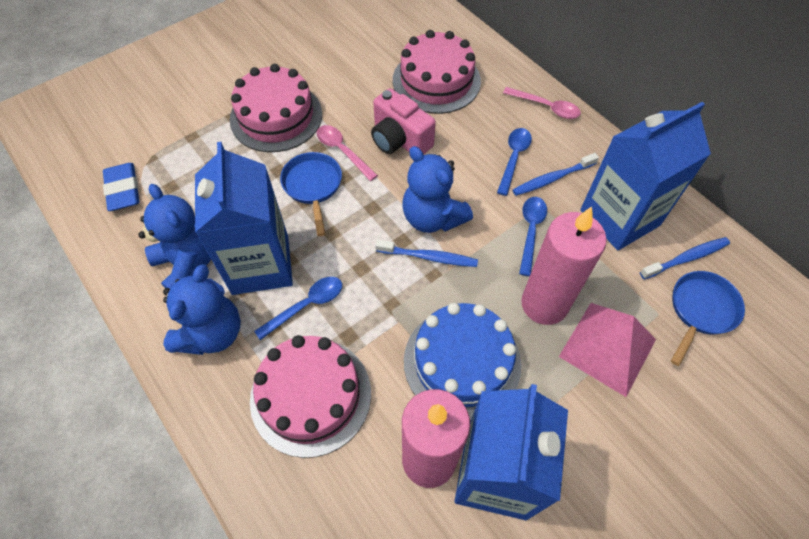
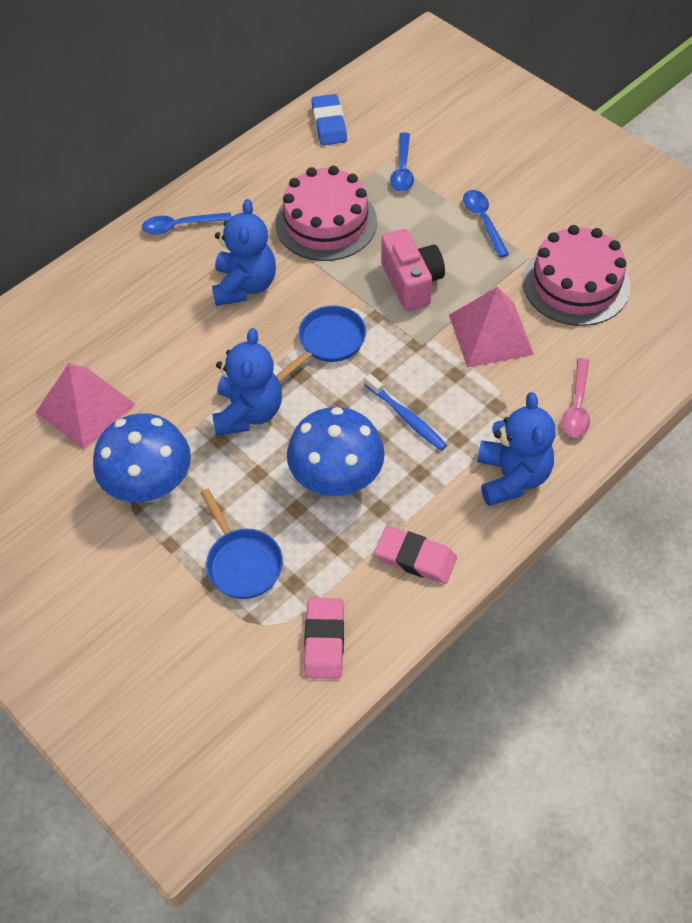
blue cake: [404,303,521,420] = 1 -> none = 0
blue carton: [195,142,293,295] [455,384,568,520] [580,102,711,251] = 3 -> none = 0
blue mushroom: none = 0 -> [93,413,191,503] [287,407,385,496] = 2
blue toothbrush: [375,240,478,267] [513,153,599,196] [640,237,730,279] = 3 -> [364,374,447,451] = 1
pink cake: [230,64,322,152] [250,335,371,458] [393,30,481,114] = 3 -> [275,166,377,261] [523,225,631,326] = 2
pink candle: [402,389,470,488] [521,206,607,325] = 2 -> none = 0
pink eraser: none = 0 -> [304,598,344,679] [374,526,457,584] = 2
pink pyramid: [559,303,656,397] = 1 -> [36,363,135,450] [449,287,534,368] = 2
pink spoon: [317,125,378,181] [503,87,581,119] = 2 -> [562,358,590,437] = 1

